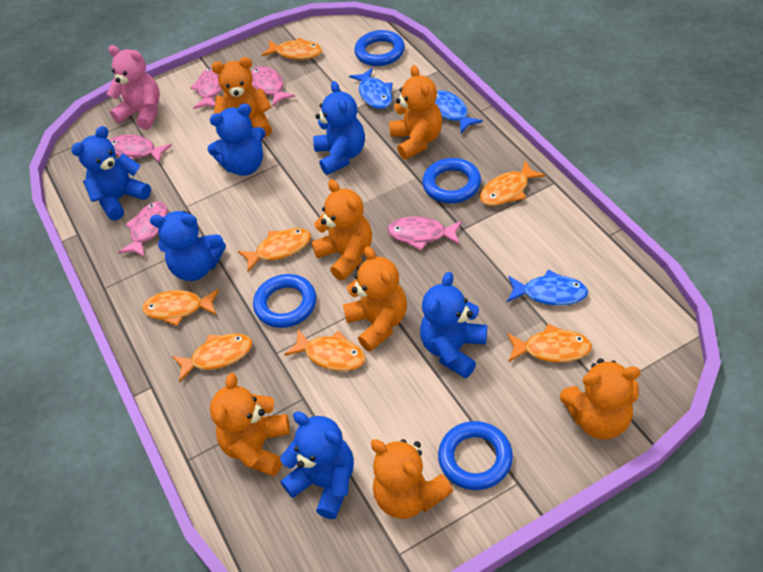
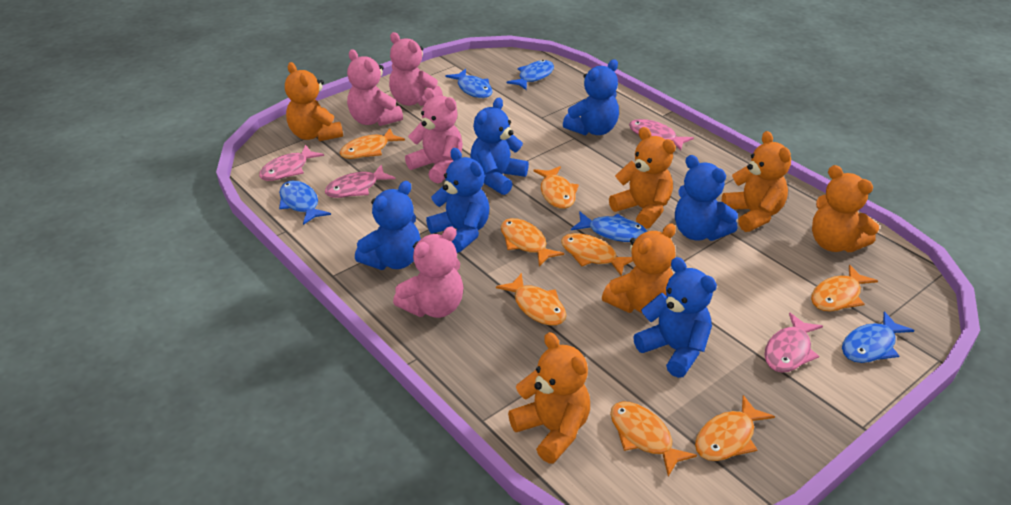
blue fish: [349,68,393,109] [435,90,483,133] [507,270,588,306] = 3 -> [279,181,331,225] [445,69,492,98] [506,60,554,90] [571,211,648,242] [842,311,915,363] = 5
blue ring: [253,274,316,328] [354,30,405,66] [422,158,481,203] [438,421,513,490] = 4 -> none = 0
orange fish: [142,289,219,326] [172,333,252,383] [238,228,311,272] [261,37,322,60] [284,329,366,371] [480,161,546,206] [507,324,592,363] = 7 -> [340,128,405,159] [496,273,566,326] [501,218,564,267] [533,166,579,209] [561,233,633,276] [610,401,697,477] [695,395,775,461] [811,264,878,312] = 8
orange teddy bear: [210,373,290,476] [211,57,272,138] [311,180,372,280] [343,246,407,352] [371,439,453,519] [389,65,442,160] [560,358,641,439] = 7 -> [285,62,343,141] [508,332,590,464] [602,224,676,313] [609,127,676,229] [722,131,791,232] [812,165,879,252] = 6
pink fish: [110,134,172,163] [118,201,168,257] [190,67,222,109] [251,66,295,107] [387,216,462,250] = 5 -> [259,145,324,181] [325,165,395,198] [629,119,694,150] [764,312,823,373] = 4
pink teddy bear: [107,45,160,130] = 1 -> [347,49,403,126] [389,32,443,106] [393,226,464,318] [405,88,463,183] = 4

